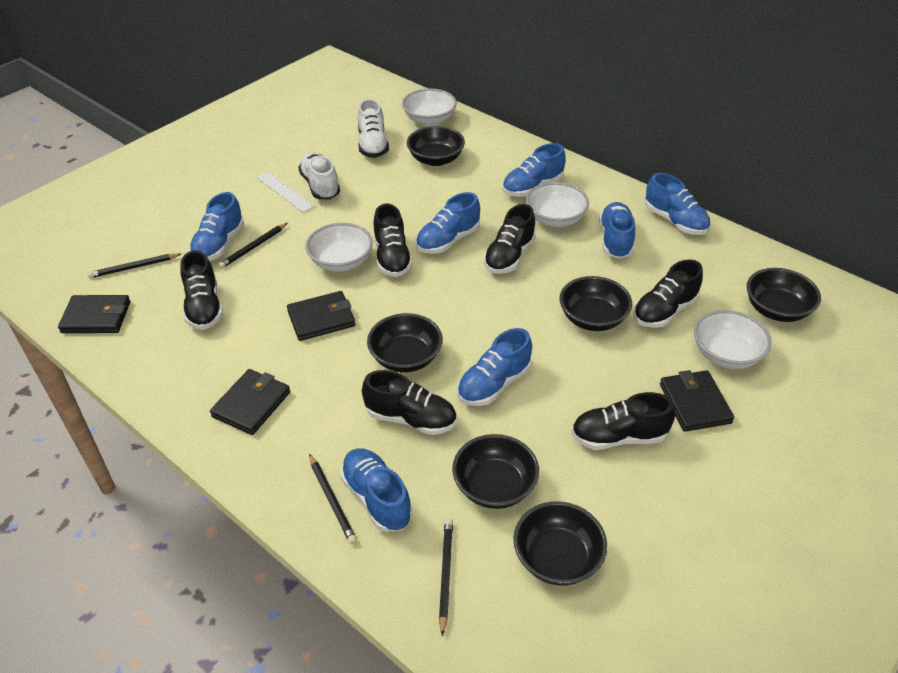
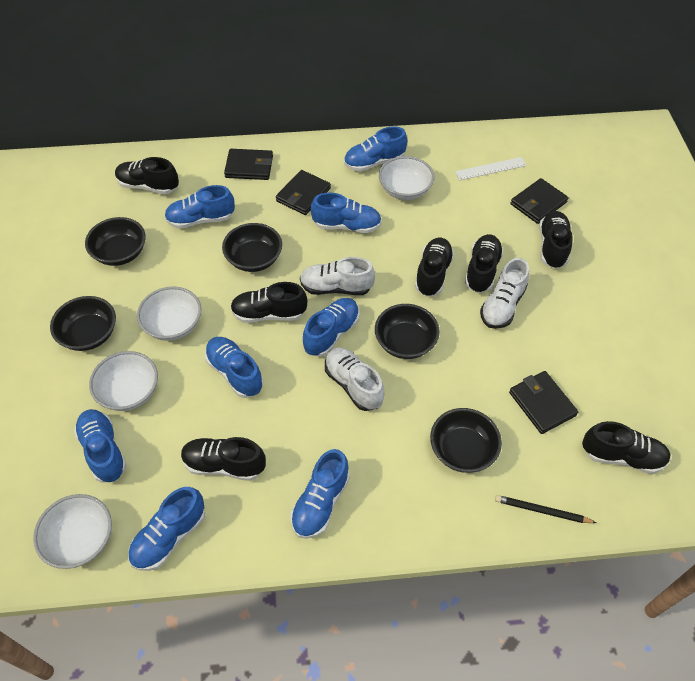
black bowl: [367,313,443,372] [407,126,465,166] [452,434,539,509] [513,501,607,586] [559,276,632,331] [747,268,821,322] = 6 -> [50,296,116,351] [85,217,146,266] [222,223,282,272] [375,304,440,359] [430,408,502,473] = 5
black pencil: [87,253,181,278] [218,223,288,269] [309,453,357,544] [439,518,453,637] = 4 -> [495,495,597,523] = 1
black shoe: [180,250,223,330] [362,370,457,435] [373,204,413,277] [484,204,536,274] [571,392,675,450] [633,260,703,328] = 6 -> [115,157,179,194] [181,437,266,481] [230,282,307,323] [415,238,454,297] [465,234,504,293] [539,211,573,269] [582,421,671,474] = 7
blue shoe: [189,192,244,261] [340,448,412,532] [416,192,480,254] [457,328,532,406] [502,143,566,197] [599,202,635,259] [645,173,710,235] = 7 -> [74,409,127,483] [128,487,205,571] [164,185,235,229] [205,337,263,398] [291,449,350,539] [303,298,360,357] [311,193,382,233] [344,126,407,172] = 8
white shoe: [298,152,340,199] [358,99,389,158] = 2 -> [300,257,375,295] [325,347,384,411] [480,258,529,329] = 3

